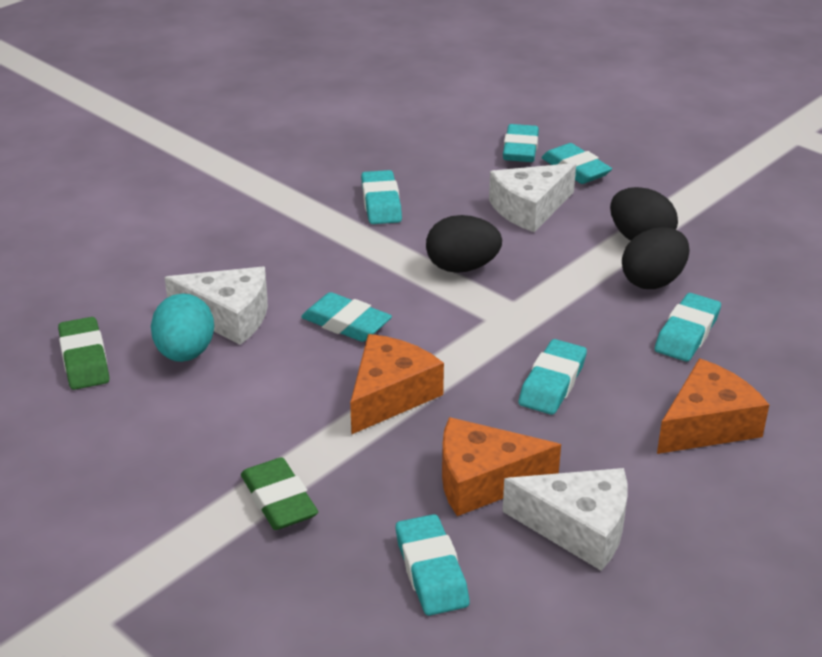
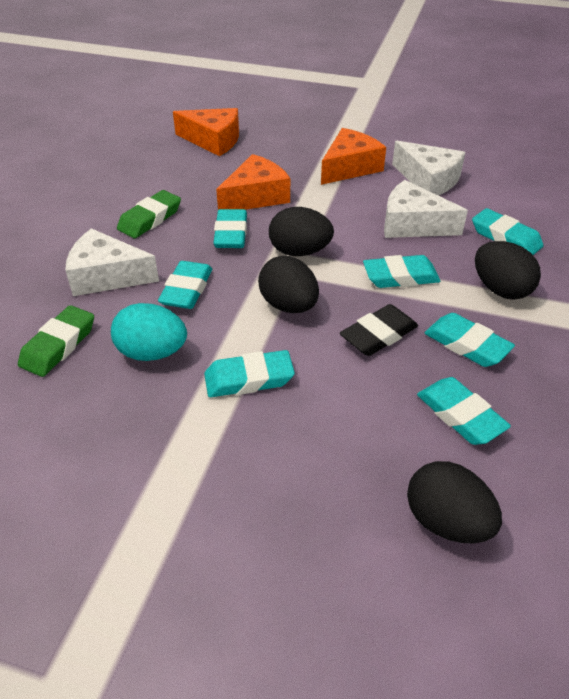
black egg: [426,215,502,273] [610,187,678,241] [622,227,689,289] = 3 -> [258,256,319,313] [269,207,334,256] [407,461,502,543] [475,241,541,300] = 4
black eraser: none = 0 -> [340,304,418,356] = 1

